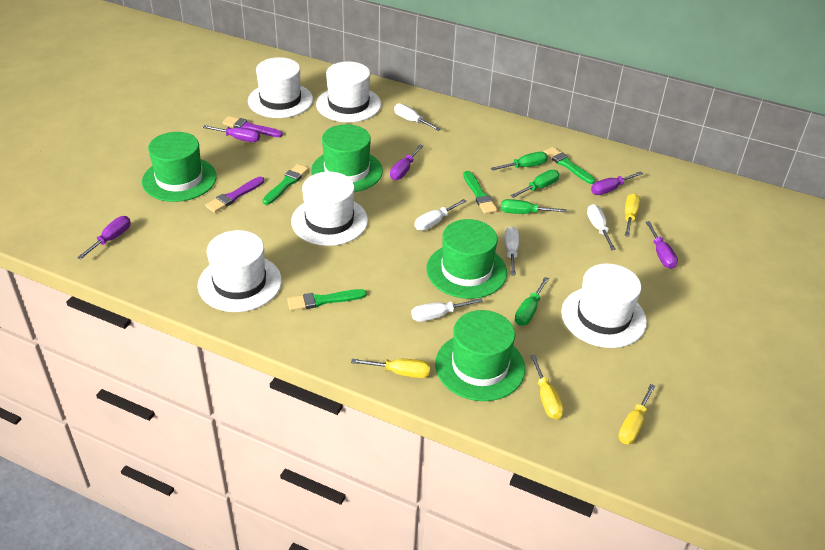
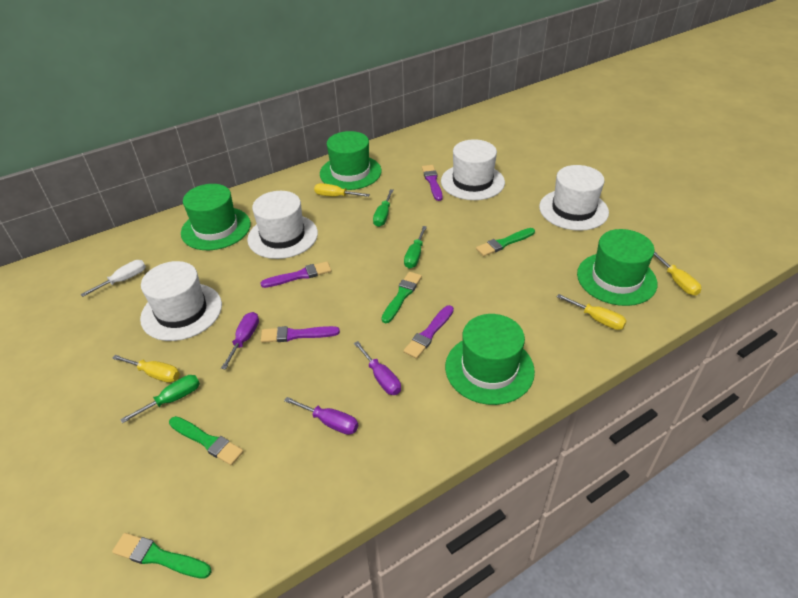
green screwdriver: [491,152,548,171] [501,199,566,214] [510,170,559,198] [515,277,549,326] = 4 -> [120,375,200,423] [373,189,394,227] [404,226,427,269] = 3
purple brush: [205,177,264,213] [222,116,283,137] = 2 -> [260,262,331,288] [261,326,340,343] [403,305,454,359] [422,165,443,201] = 4
purple screwdriver: [77,216,131,259] [203,125,260,142] [390,145,423,180] [591,171,643,195] [646,221,678,269] = 5 -> [221,312,259,370] [284,397,358,435] [354,341,401,395] = 3
white hat: [198,230,282,312] [248,57,313,118] [291,172,368,246] [316,61,381,122] [561,263,647,348] = 5 -> [140,261,222,341] [247,191,318,259] [441,139,505,200] [539,165,609,231] = 4
white screwdriver: [394,103,441,131] [411,298,483,322] [415,199,467,231] [504,226,519,276] [587,204,616,250] = 5 -> [80,260,146,297] = 1

